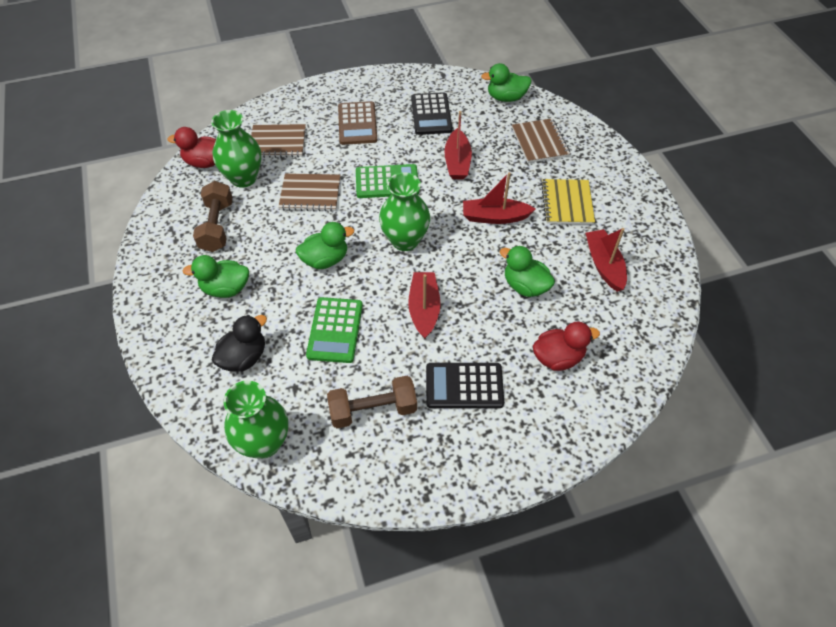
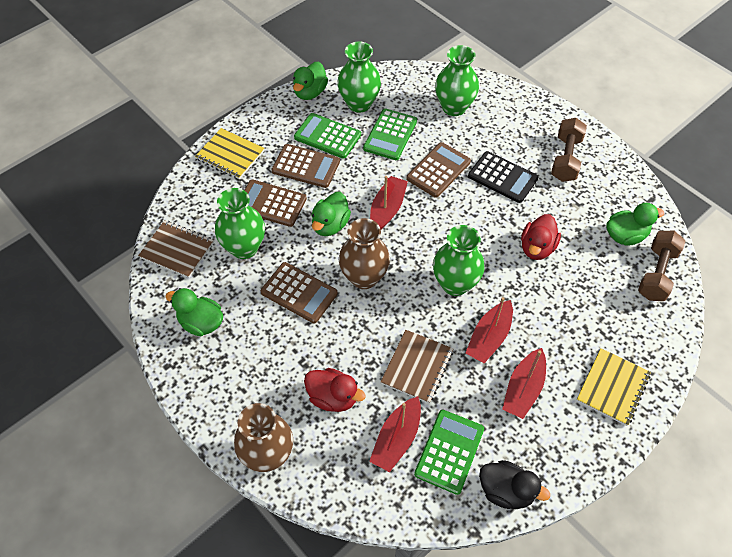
black calculator: [411,92,453,135] [426,363,504,408] = 2 -> [468,151,538,203] = 1
brown calculator: [338,101,377,145] = 1 -> [244,179,307,227] [261,262,338,323] [271,144,340,188] [406,142,471,198] = 4
brown notebook: [251,124,306,158] [278,173,340,212] [512,118,570,163] = 3 -> [138,220,214,278] [380,330,454,404] = 2
brown vase: none = 0 -> [234,403,293,472] [339,218,390,289] = 2
green calculator: [306,297,363,363] [356,164,419,198] = 2 -> [294,113,361,159] [363,109,417,160] [414,410,484,495] = 3
green vase: [211,110,261,188] [223,381,288,458] [379,172,430,251] = 3 -> [215,188,265,259] [337,42,381,112] [433,225,485,296] [435,45,479,116] = 4
yellow notebook: [541,179,595,225] = 1 -> [195,128,265,179] [576,348,651,426] = 2

